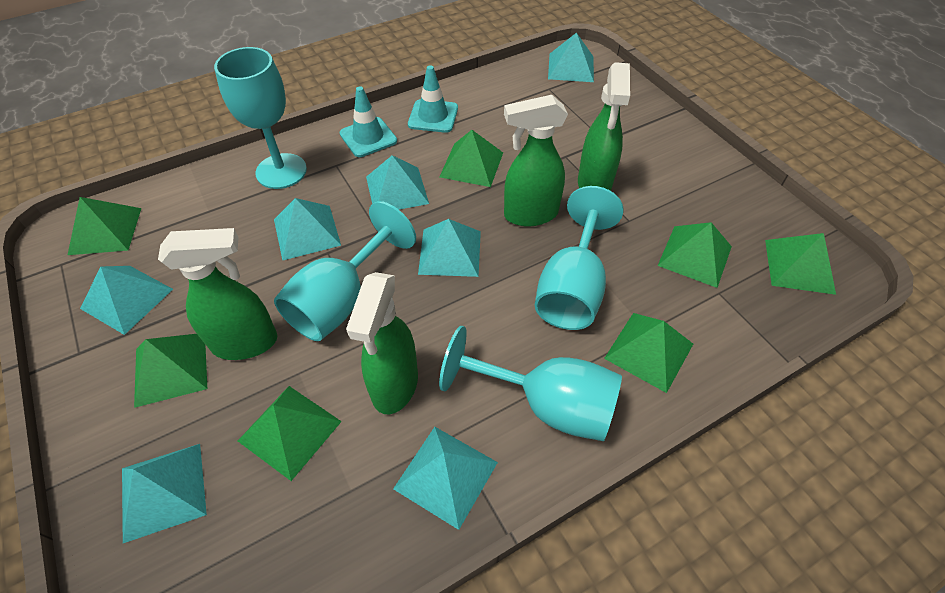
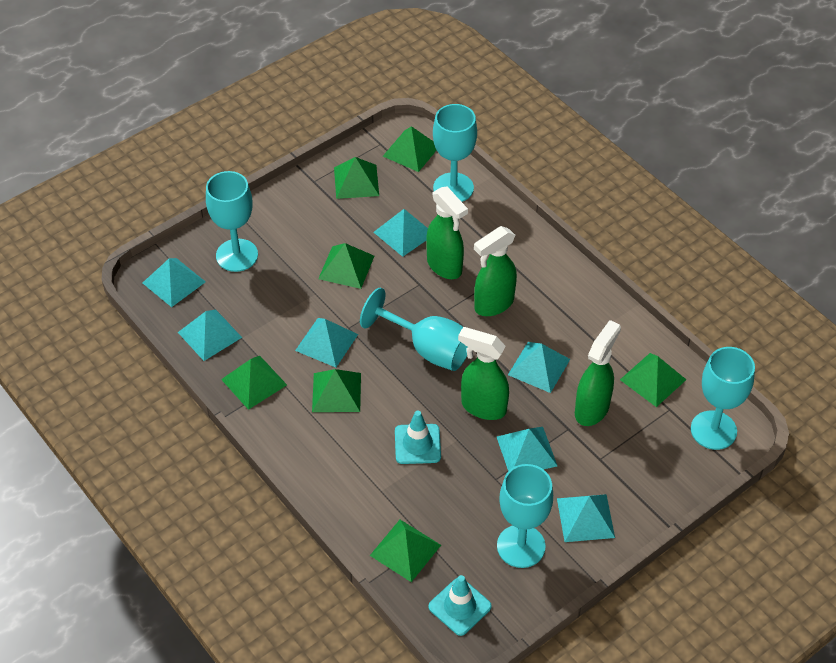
turquoise goblet: [214,47,307,189] [274,201,416,341] [439,326,622,441] [535,186,623,330] = 4 -> [206,171,258,272] [360,288,467,371] [433,104,477,202] [497,464,553,568] [691,347,755,450] = 5

